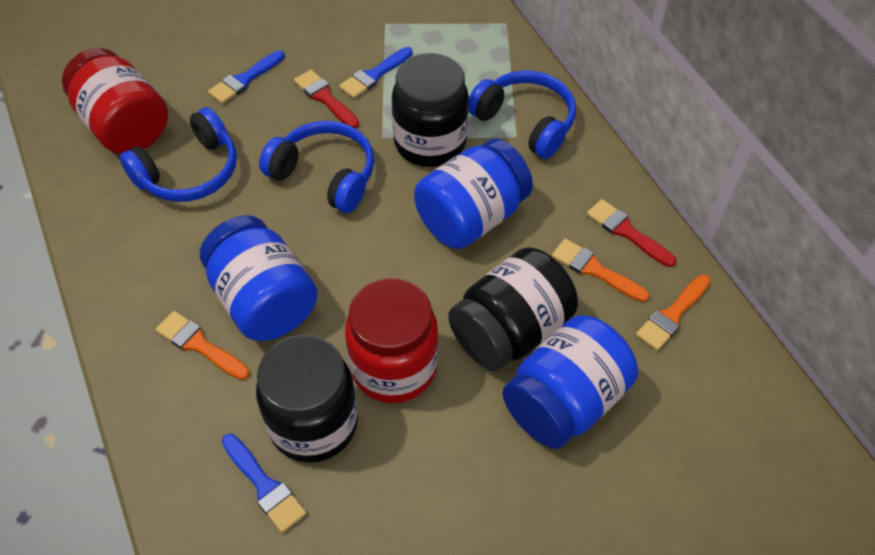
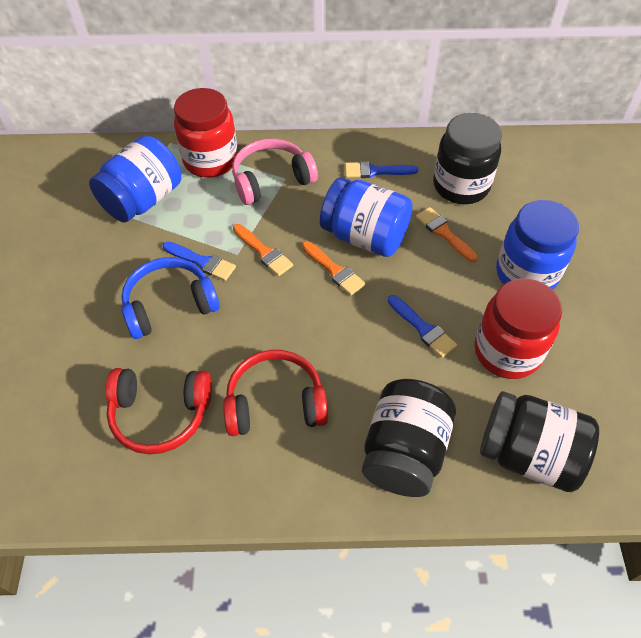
blue headphones: [120,107,237,202] [259,121,374,213] [468,70,576,159] = 3 -> [121,257,220,339] = 1
pink headphones: none = 0 -> [232,138,318,205] = 1
red brush: [294,70,359,128] [587,199,676,267] = 2 -> none = 0
red headphones: none = 0 -> [105,368,212,454] [223,350,328,436] = 2

